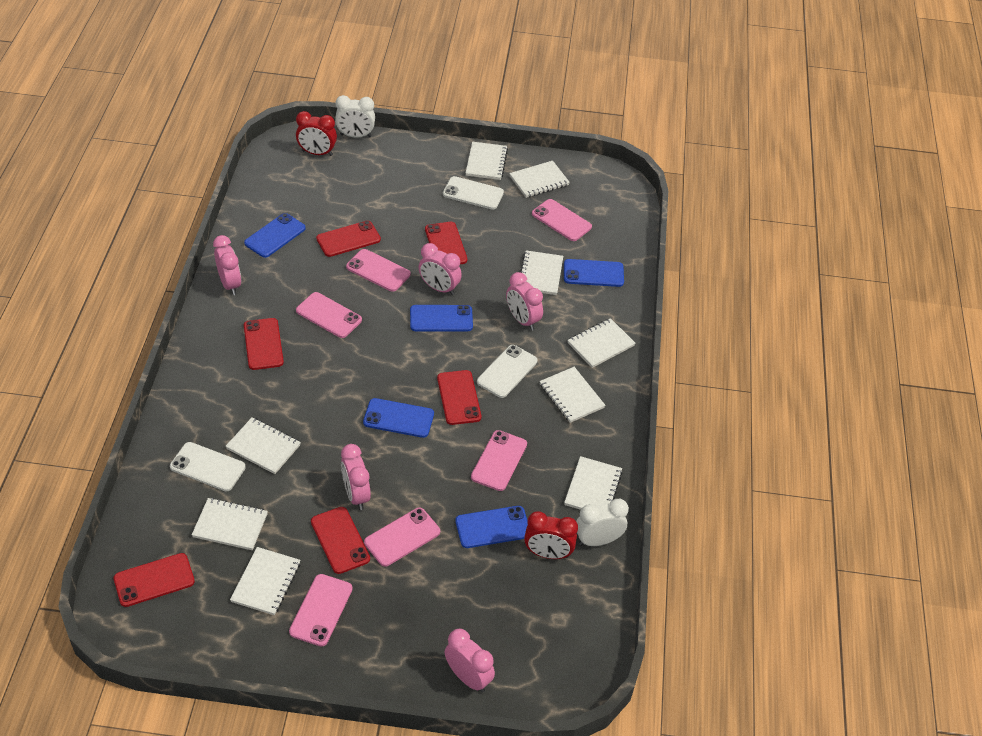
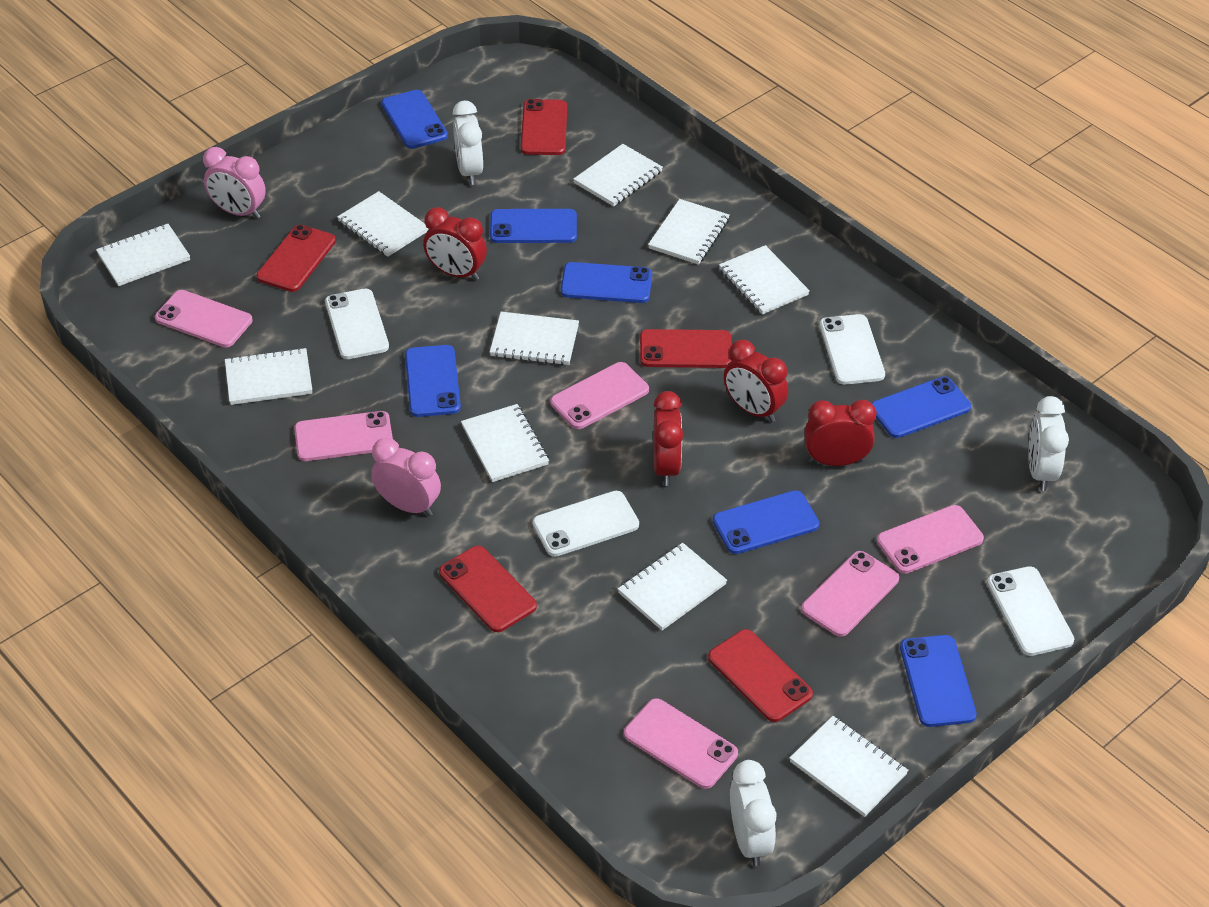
blue phone: [244,213,306,258] [363,398,434,438] [410,305,473,331] [455,506,528,548] [564,259,624,287] = 5 -> [382,90,448,149] [405,345,461,417] [490,209,577,243] [561,262,652,303] [713,490,819,554] [872,377,971,438] [900,635,977,727] = 7
pink clock: [213,235,241,295] [341,444,371,510] [419,243,462,295] [444,629,495,692] [506,272,543,331] = 5 -> [203,147,266,219] [371,437,441,516] = 2
red clock: [296,111,337,156] [524,511,578,559] = 2 -> [423,207,487,280] [653,391,683,486] [724,340,788,422] [804,400,876,466] = 4
red phone: [114,553,195,607] [244,318,284,370] [311,507,370,574] [316,221,381,257] [425,222,467,264] [437,370,481,425] = 6 -> [256,225,336,292] [439,546,537,632] [521,99,567,155] [640,329,732,368] [708,629,813,722] = 5
white clock: [335,95,375,138] [576,499,629,546] = 2 -> [453,101,483,185] [730,760,776,866] [1028,396,1069,491] = 3
white notebook: [192,498,268,550] [225,417,301,474] [230,547,300,615] [466,142,508,180] [509,161,570,198] [520,250,563,295] [540,367,605,423] [564,456,623,510] [567,318,636,368] = 9 -> [96,224,190,286] [225,348,312,405] [337,191,429,257] [461,404,549,482] [490,312,579,365] [574,144,663,207] [618,543,727,630] [648,199,730,265] [719,245,810,315] [790,716,909,817] = 10
white phone: [170,442,246,491] [443,176,504,209] [477,345,538,398] = 3 -> [325,289,389,359] [533,491,639,557] [819,314,885,385] [987,566,1074,656] = 4

